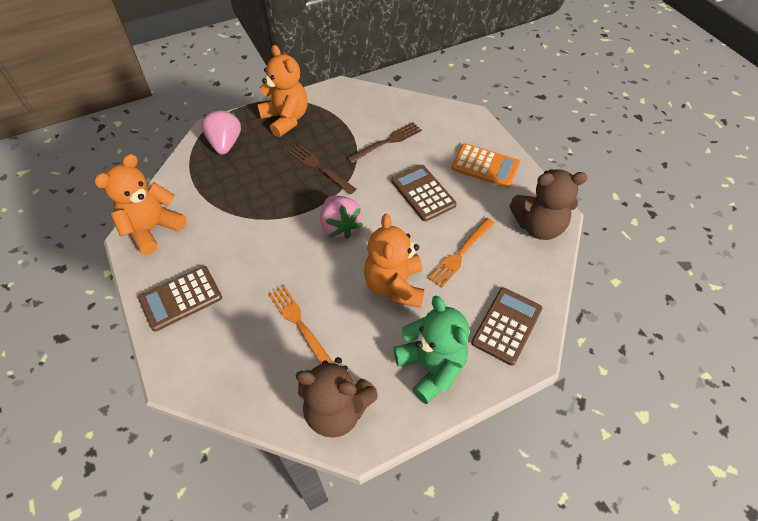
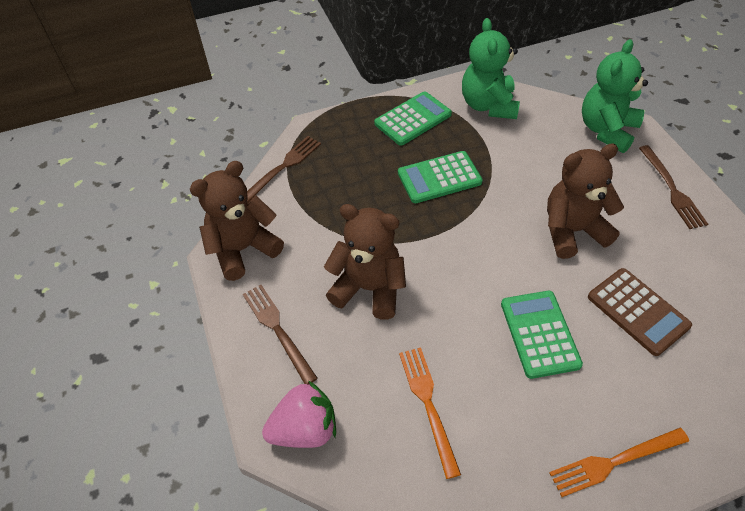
brown calculator: [138,266,222,332] [392,165,457,221] [471,288,542,366] = 3 -> [588,268,692,356] = 1
brown fork: [288,144,356,194] [347,122,422,164] = 2 -> [243,285,318,384] [247,136,321,202] [639,145,708,229] = 3
brown teddy bear: [296,357,378,438] [509,169,587,240] = 2 -> [190,161,284,281] [324,204,406,320] [547,143,624,259] = 3
green calculator: none = 0 -> [374,91,452,146] [398,151,483,203] [501,291,583,379] = 3
green teddy bear: [394,295,469,404] = 1 -> [462,18,520,119] [582,39,648,153] = 2
orange calculator: [451,143,520,188] = 1 -> none = 0
orange teddy bear: [94,154,186,255] [257,45,308,137] [364,214,424,308] = 3 -> none = 0
pink strawberry: [201,109,241,155] [320,196,363,239] = 2 -> [262,381,336,448] = 1

